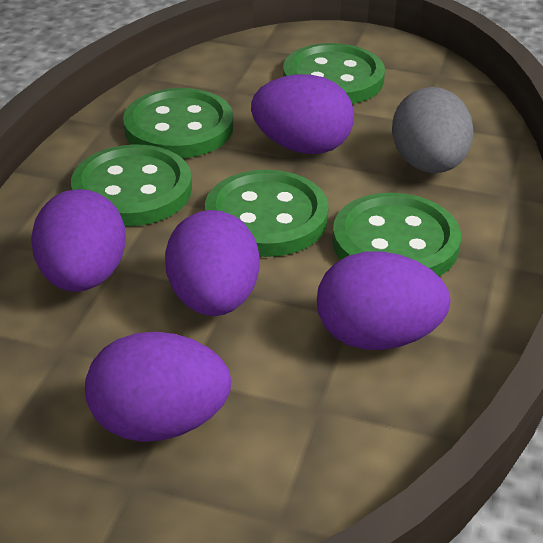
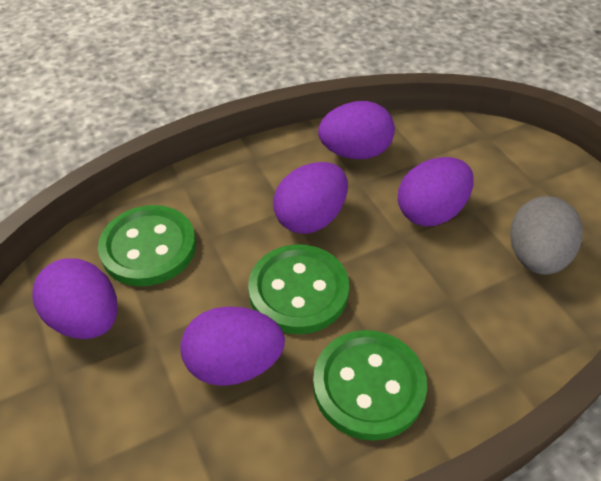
green button: [71,144,192,227] [123,88,233,158] [205,170,329,257] [283,43,385,104] [332,193,461,276] = 5 -> [98,205,196,286] [248,245,349,334] [313,330,427,441] = 3

